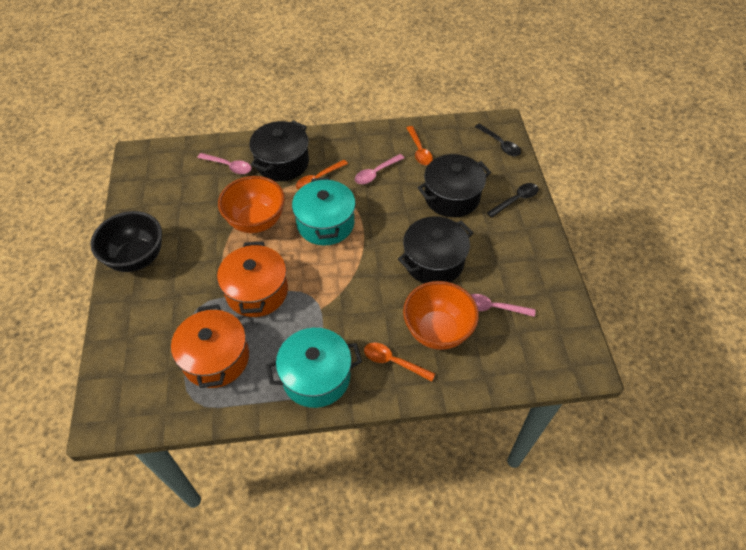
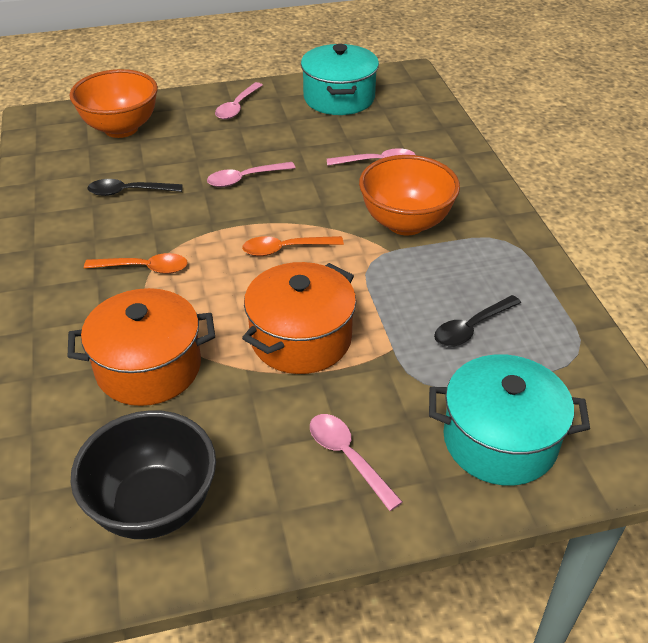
black pot: [249,121,309,181] [398,216,474,283] [417,154,491,217] = 3 -> none = 0
orange spoon: [296,160,348,190] [364,343,435,382] [407,126,433,165] = 3 -> [84,253,188,274] [242,236,344,256] = 2
pink spoon: [197,153,252,174] [355,154,405,184] [470,294,535,317] = 3 -> [207,162,296,187] [215,82,263,119] [310,414,403,511] [327,148,416,166] = 4

